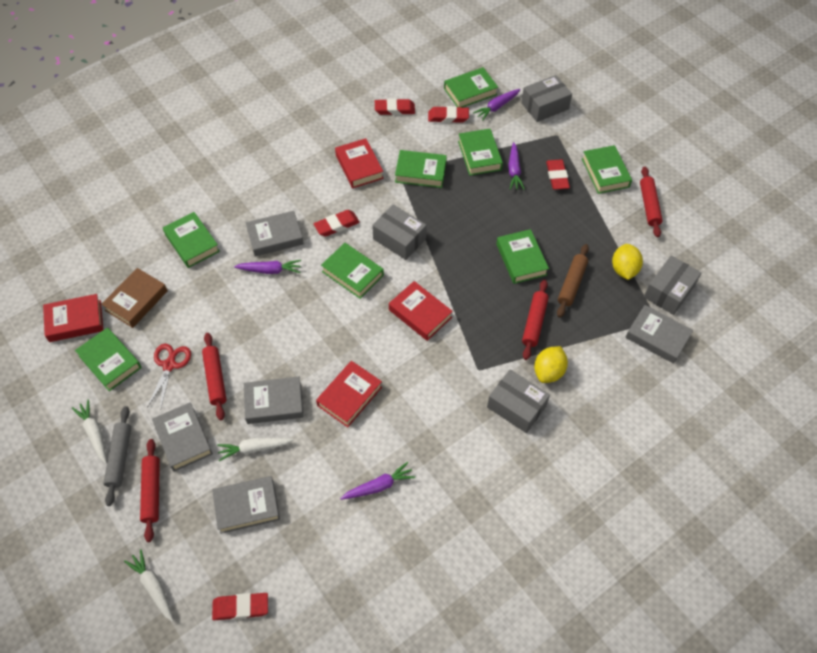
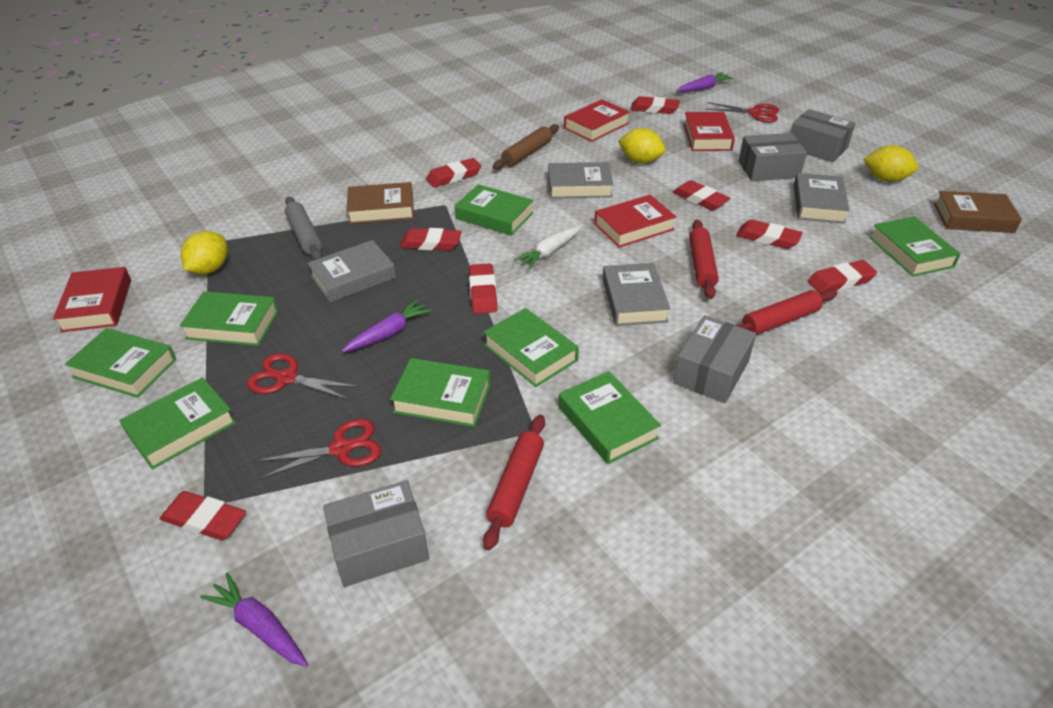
brown book: [101,268,168,328] = 1 -> [346,182,414,224] [934,191,1022,233] = 2
grey book: [152,402,213,472] [212,476,280,534] [244,377,304,424] [246,211,304,257] [625,305,693,364] = 5 -> [307,240,396,302] [548,162,613,199] [602,263,670,326] [794,173,850,224] = 4
purple carrot: [234,260,301,274] [340,462,415,500] [473,89,521,121] [508,142,525,190] = 4 -> [200,572,308,667] [342,299,432,352] [677,72,733,92] = 3
red eraser: [212,593,268,620] [314,210,360,237] [375,99,415,115] [428,106,469,123] [546,160,570,190] = 5 -> [160,491,246,540] [400,228,461,250] [426,158,481,187] [469,264,497,314] [630,96,680,114] [673,180,731,211] [736,219,802,249] [808,260,877,294] = 8
red rolling pin: [140,439,160,542] [202,333,226,420] [522,280,549,360] [640,167,663,237] = 4 -> [483,415,545,550] [689,220,719,299] [735,289,837,335] = 3
red scissors: [147,344,191,411] = 1 -> [247,353,359,400] [255,419,381,480] [705,102,779,123] = 3
white carrot: [72,400,107,464] [124,549,174,622] [217,438,293,461] = 3 -> [514,225,581,269] = 1
yellow lemon: [534,346,568,383] [612,244,643,280] = 2 -> [181,231,228,274] [618,128,666,163] [864,145,918,182] = 3

